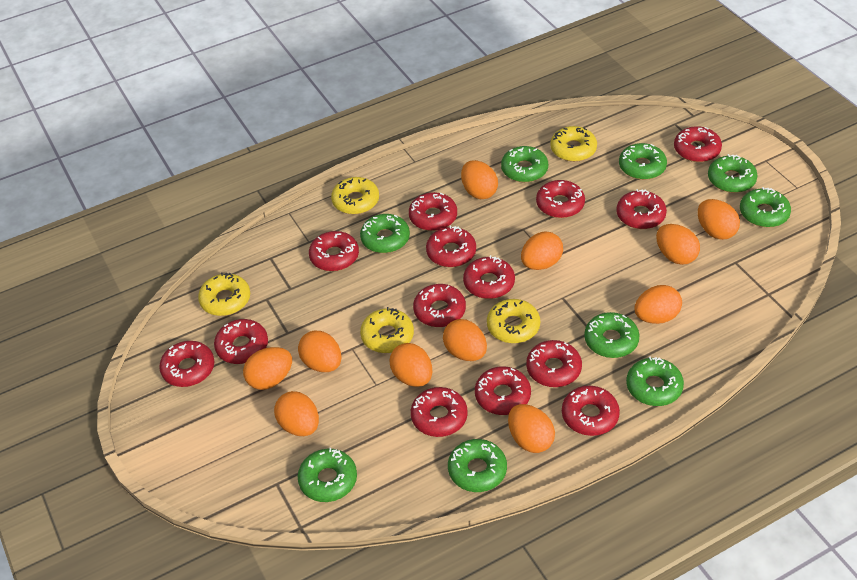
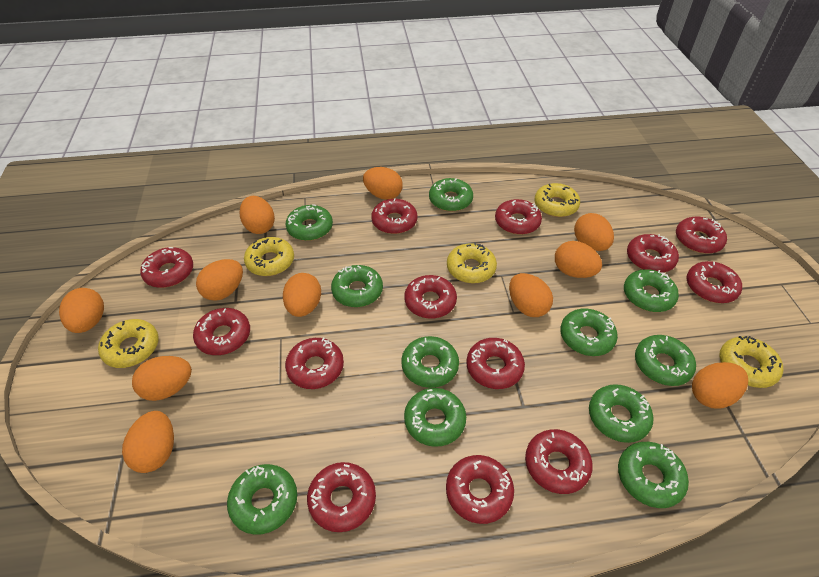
green donut: [298,448,357,502] [360,214,410,253] [448,439,507,492] [501,146,548,182] [584,312,639,358] [619,143,667,180] [626,357,684,406] [708,154,758,193] [740,187,791,227] = 9 -> [227,464,297,535] [286,204,333,241] [331,265,383,307] [401,336,459,388] [404,388,466,447] [429,178,473,212] [560,308,618,356] [589,384,654,443] [618,442,689,508] [624,269,679,312] [635,335,696,386] = 11
red donut: [159,341,215,387] [214,319,268,364] [309,231,359,271] [409,192,457,231] [411,387,468,437] [413,284,466,327] [426,225,476,267] [463,255,515,299] [475,366,531,415] [526,340,582,387] [536,180,585,218] [562,386,620,436] [616,189,667,229] [674,126,722,162] = 14 -> [140,247,193,288] [193,308,250,355] [285,337,344,389] [307,462,376,532] [371,198,417,234] [404,275,457,319] [446,455,514,524] [466,338,525,389] [495,199,542,235] [525,429,593,494] [627,234,679,273] [676,216,727,254] [687,261,742,303] = 13

